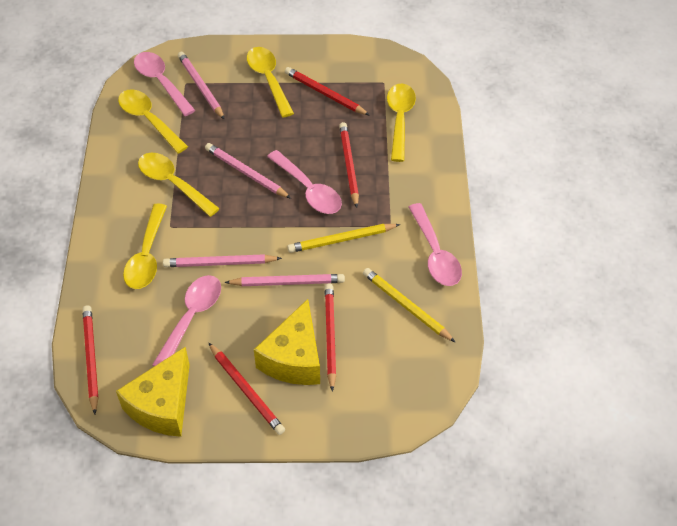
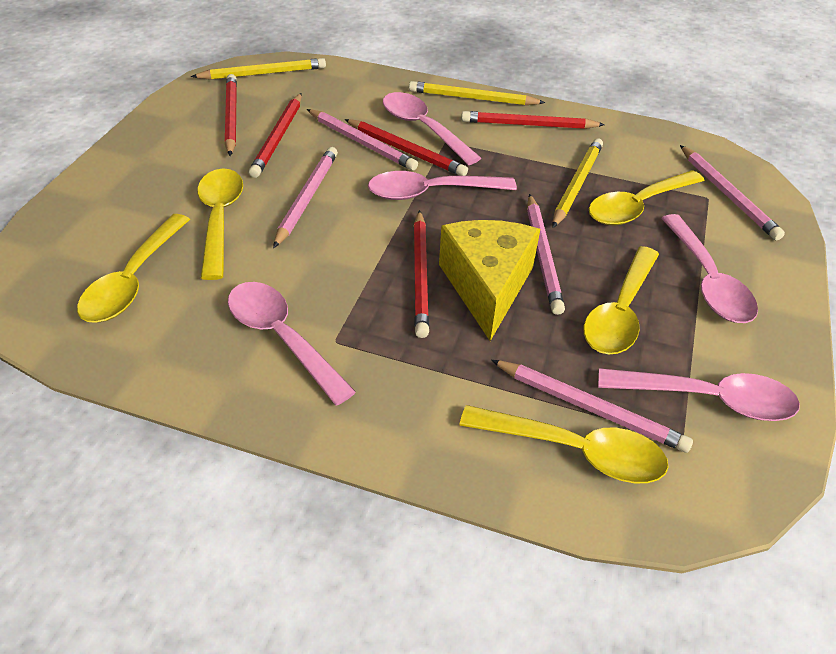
pink pencil: [163,254,282,267] [178,52,225,120] [205,143,291,199] [224,274,345,286] = 4 -> [273,147,338,248] [307,109,418,171] [491,360,693,453] [527,194,565,315] [680,145,785,240] = 5
pink spoon: [134,52,195,116] [152,275,221,366] [267,150,342,214] [409,203,462,286] = 4 -> [228,282,356,406] [368,171,517,200] [383,92,481,165] [598,368,800,421] [661,214,758,323] = 5
yellow cheese: [116,347,190,437] [254,299,320,385] = 2 -> [439,220,540,341] = 1
yellow pencil: [287,224,400,253] [363,268,456,343] = 2 -> [191,58,326,80] [409,81,546,105] [552,138,603,228] = 3

